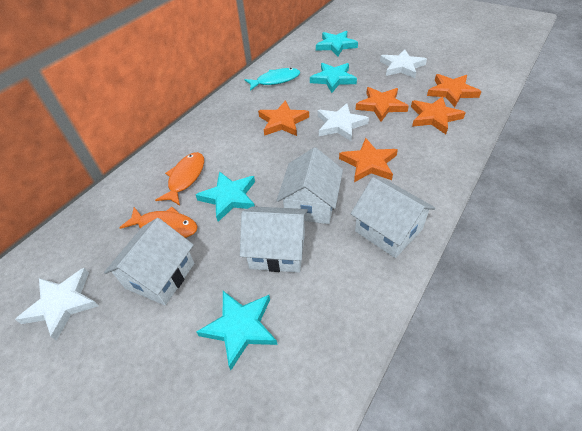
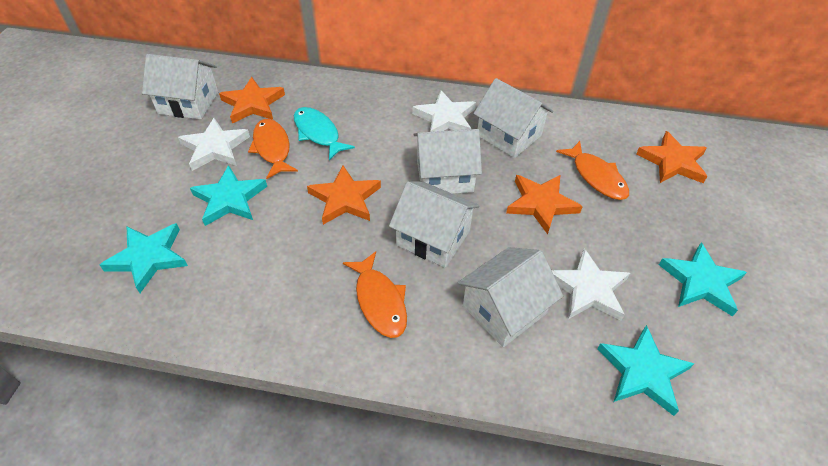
orange fish: [119,207,198,238] [155,152,204,205] = 2 -> [248,119,298,179] [343,251,407,338] [556,141,629,200] = 3
orange star: [258,100,309,136] [339,138,398,182] [356,87,409,122] [411,96,466,134] [427,74,481,107] = 5 -> [219,77,285,124] [307,165,381,225] [506,175,583,234] [636,131,708,183] = 4
white house: [104,218,194,305] [240,206,308,273] [276,147,343,224] [351,177,436,258] = 4 -> [142,54,218,119] [389,181,480,268] [413,129,482,194] [458,247,563,347] [474,78,554,158] = 5

